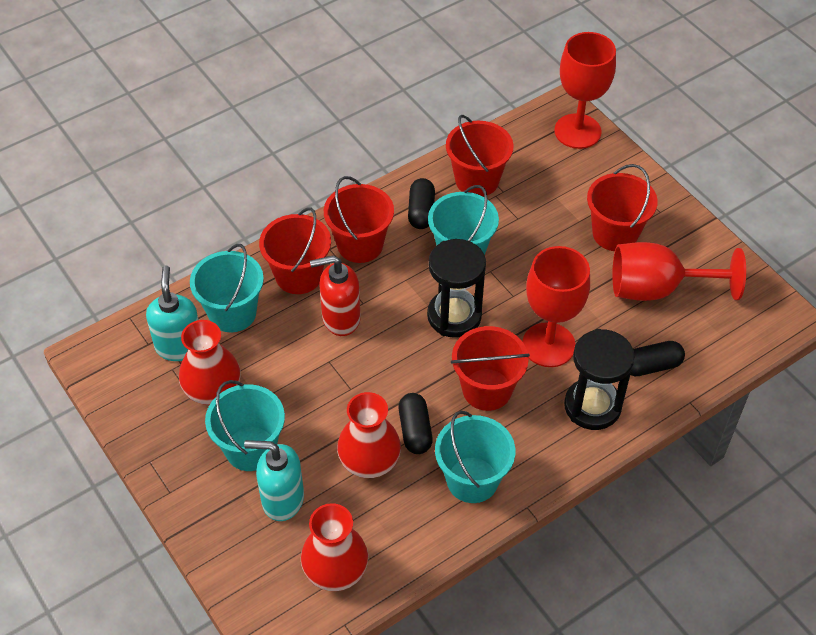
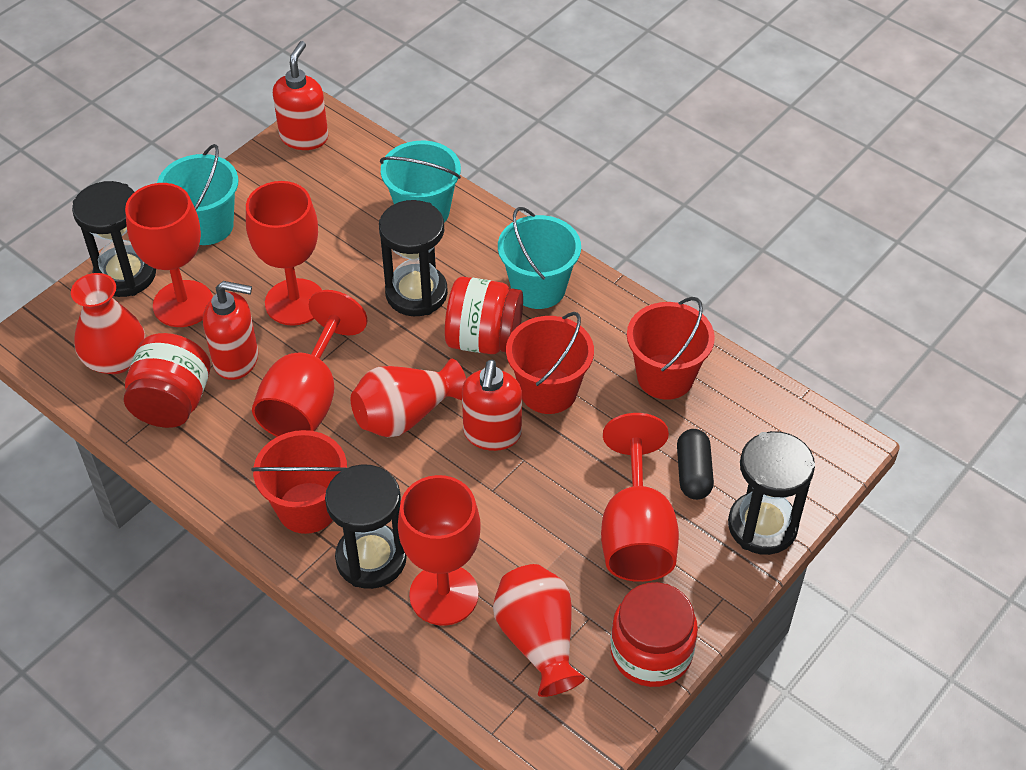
black capsule: [398,393,433,454] [408,178,435,229] [631,341,685,376] = 3 -> [677,429,714,500] = 1
black hourglass: [427,239,486,338] [564,329,635,430] = 2 -> [72,181,156,297] [325,464,407,589] [379,200,448,316] [728,431,815,555] = 4
red bucket: [259,207,331,294] [324,176,394,263] [446,115,514,196] [451,326,530,411] [587,164,658,251] = 5 -> [251,430,347,534] [506,312,594,414] [627,297,715,400] = 3
red goblet: [522,246,590,367] [554,32,616,149] [612,242,746,301] = 3 -> [125,183,213,327] [246,181,322,326] [252,290,367,437] [398,475,481,626] [601,413,679,582] = 5
red jar: none = 0 -> [124,333,211,428] [445,277,523,354] [610,582,698,687] = 3
red soap dispenser: [310,255,361,336] = 1 -> [203,281,258,380] [273,41,328,150] [462,360,522,451] = 3
turquoise bucket: [190,244,264,332] [205,380,285,471] [428,185,499,255] [435,411,515,503] = 4 -> [157,144,238,245] [380,141,461,223] [498,207,581,309] = 3
turquoise soap dispenser: [146,266,199,361] [244,440,304,521] = 2 -> none = 0

